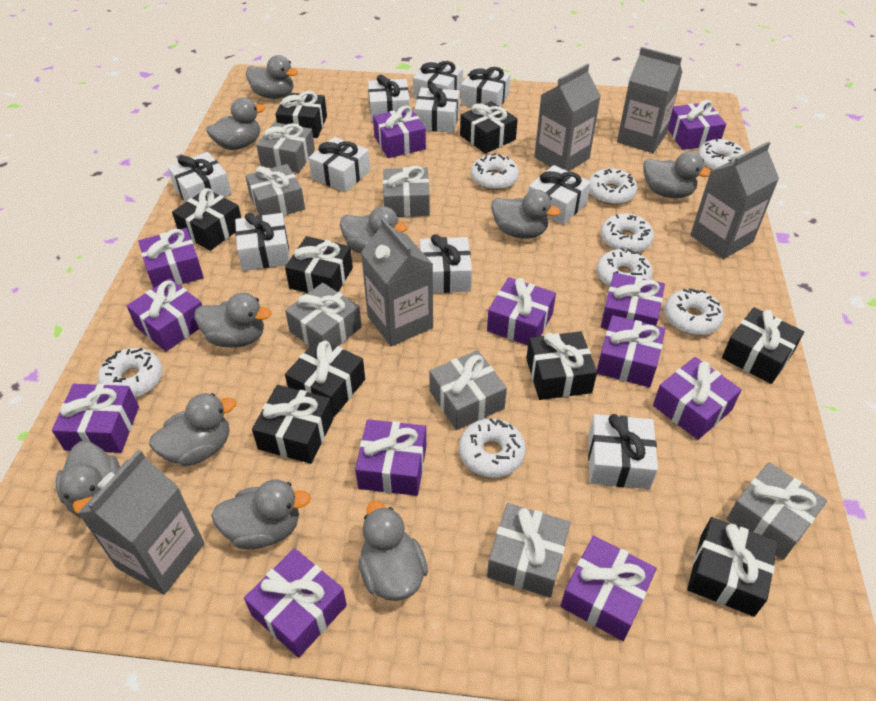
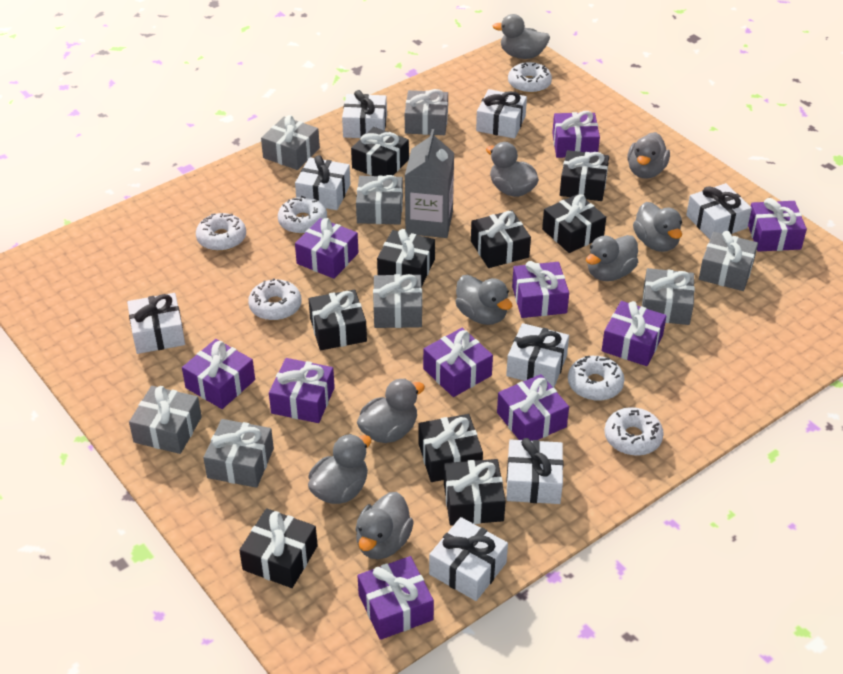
grey carton: [78,449,204,595] [361,218,433,346] [534,64,601,172] [617,47,682,153] [690,142,779,259] = 5 -> [405,129,454,238] = 1
grey duck: [56,441,120,518] [149,393,237,466] [194,293,272,348] [206,98,265,150] [211,479,311,549] [246,55,298,99] [340,206,408,253] [359,501,428,601] [491,190,561,239] [643,151,711,198] = 10 -> [308,434,372,504] [355,492,414,559] [357,379,425,443] [455,275,512,325] [486,142,539,197] [493,14,550,59] [586,235,638,281] [627,132,670,179] [633,202,682,252] = 9
grey gift: [245,164,305,216] [256,122,315,173] [285,283,362,346] [383,166,430,217] [429,350,507,430] [487,503,570,598] [726,462,827,560] = 7 -> [129,386,202,454] [203,419,274,488] [261,115,320,170] [356,175,403,225] [373,274,422,328] [405,89,448,135] [642,268,695,325] [699,231,758,291] = 8
purple gift: [52,384,139,453] [127,278,202,351] [138,228,204,288] [244,548,347,658] [355,419,426,496] [373,105,426,158] [487,277,556,345] [560,536,657,641] [597,315,665,387] [601,273,665,330] [653,357,742,440] [668,100,726,150] = 12 -> [182,339,255,409] [269,358,335,423] [295,218,358,279] [357,556,434,640] [423,328,493,397] [497,374,569,441] [512,261,569,318] [552,111,600,158] [602,301,667,366] [748,198,807,252] = 10
white donut: [98,348,162,398] [459,418,525,478] [471,153,519,190] [588,168,637,205] [597,248,652,287] [601,213,654,252] [664,288,724,335] [698,138,745,171] = 8 -> [196,213,246,251] [248,279,301,321] [278,196,327,234] [508,62,552,94] [568,356,624,401] [604,407,664,456] = 6
white gift: [168,152,232,202] [235,213,290,271] [309,137,370,192] [368,75,410,122] [413,60,463,99] [415,83,460,133] [420,234,472,293] [461,66,511,107] [528,165,591,225] [588,414,658,489] = 10 -> [127,293,185,354] [295,155,351,210] [342,90,387,138] [429,517,508,601] [476,89,527,139] [506,323,569,388] [506,438,564,504] [686,183,752,239] = 8

